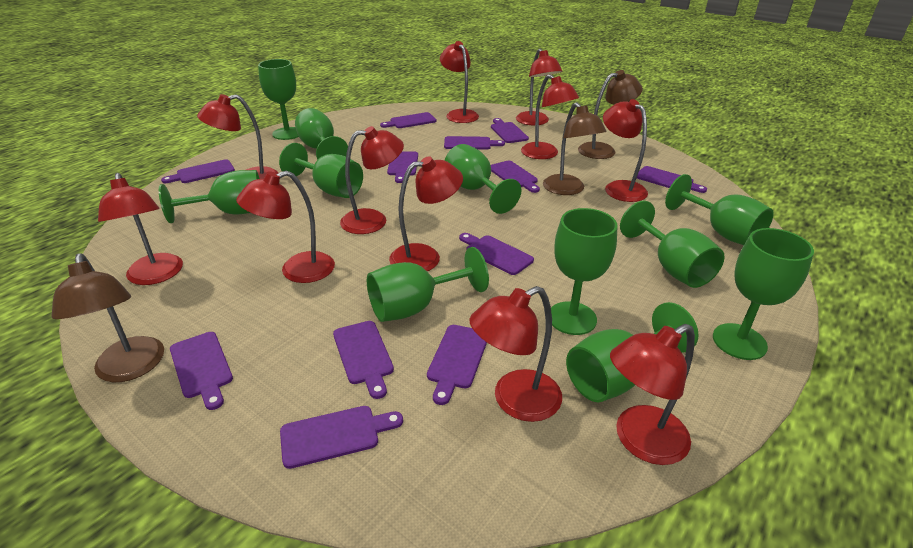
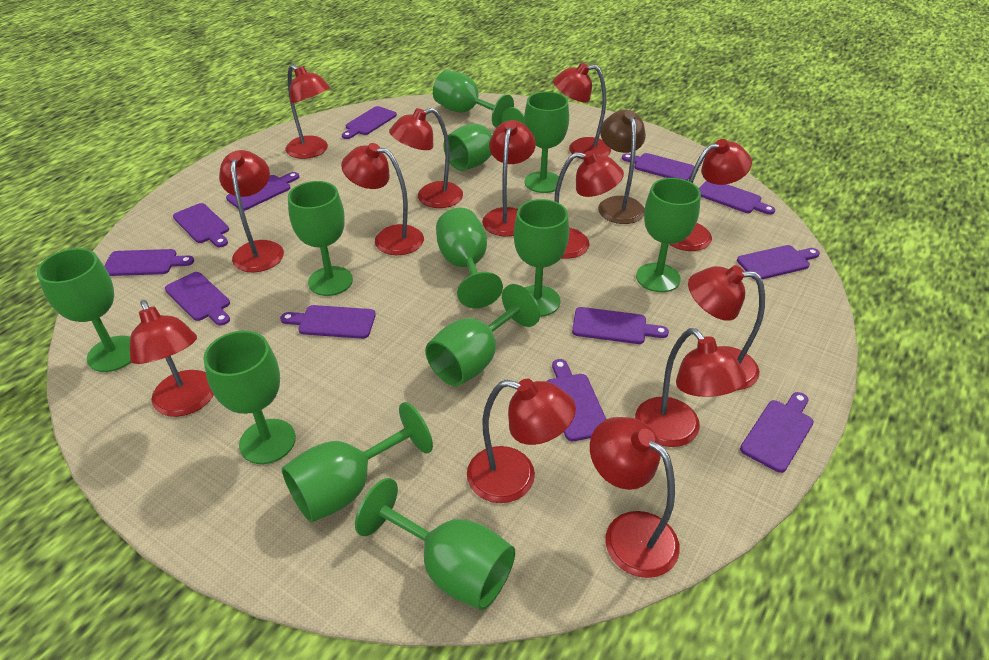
brown lamp: [51,253,164,382] [543,102,607,195] [578,70,643,159] = 3 -> [598,110,646,224] = 1
green goblet: [159,170,260,223] [258,59,299,140] [279,143,363,198] [295,108,348,160] [367,247,489,322] [445,144,522,214] [551,208,618,335] [566,302,699,402] [620,201,725,288] [665,174,774,245] [713,228,814,360] = 11 -> [37,248,131,372] [203,331,296,464] [282,402,433,522] [288,181,353,296] [355,478,515,610] [425,284,540,386] [433,70,514,128] [436,208,503,308] [443,107,524,171] [514,199,569,317] [524,92,569,193] [636,178,701,292] = 12
red lamp: [98,173,183,285] [197,94,278,179] [236,171,335,283] [340,126,404,234] [389,156,463,271] [440,41,479,123] [470,286,562,422] [516,49,563,125] [521,74,579,159] [603,99,648,202] [610,324,695,465] = 11 -> [130,300,214,417] [219,150,284,272] [285,64,330,159] [341,143,424,255] [389,108,463,208] [467,379,576,503] [482,120,536,237] [553,63,611,159] [554,150,624,259] [590,417,680,578] [635,328,746,447] [669,139,752,251] [688,265,765,390] = 13

